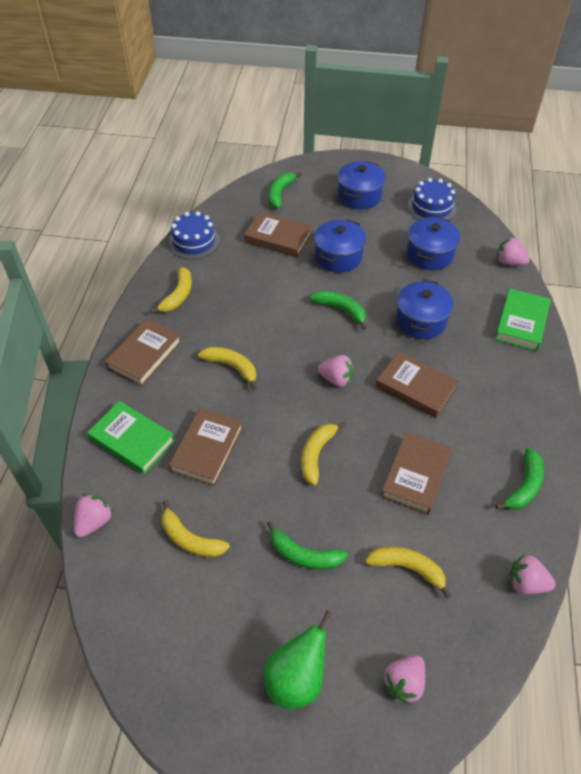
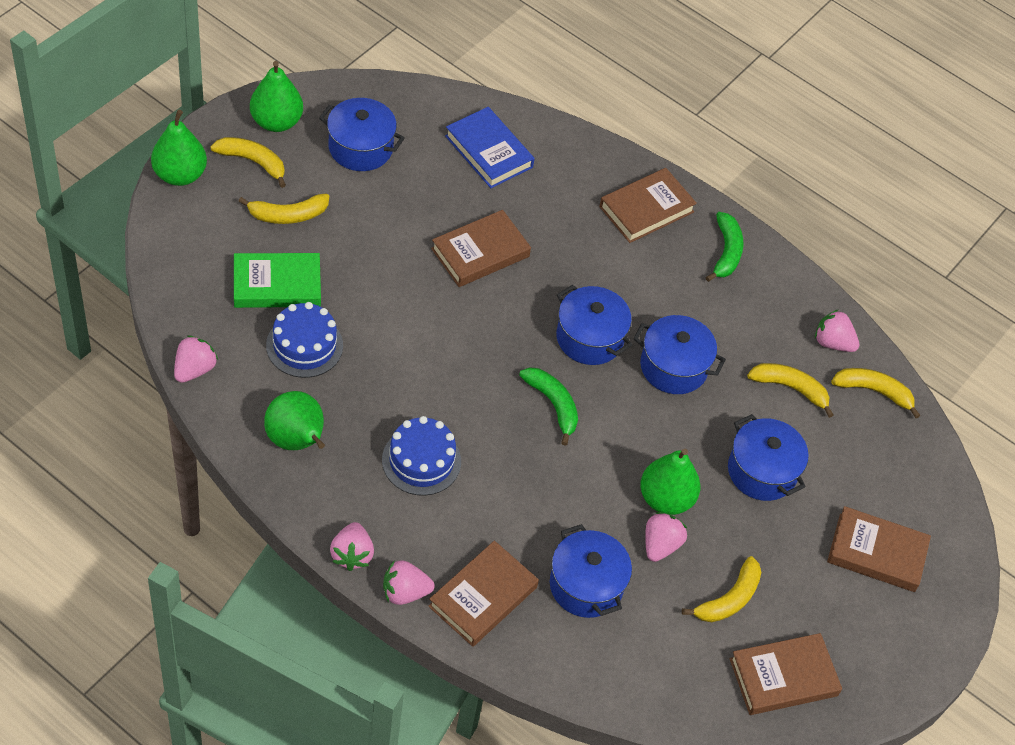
blue book: none = 0 -> [445,107,535,188] = 1
blue pot: [314,219,366,273] [338,161,386,209] [396,279,453,339] [407,217,460,270] = 4 -> [319,98,405,171] [550,524,632,618] [556,285,632,365] [633,315,726,394] [728,414,809,501] = 5
green banana: [267,521,348,570] [268,172,302,209] [310,291,367,330] [495,448,544,510] = 4 -> [519,367,578,446] [706,212,744,282] = 2
green book: [87,401,175,474] [495,288,551,351] = 2 -> [234,253,321,308] = 1
green pear: [263,610,332,709] = 1 -> [151,110,207,186] [250,61,303,132] [264,391,325,450] [640,449,700,515] = 4

